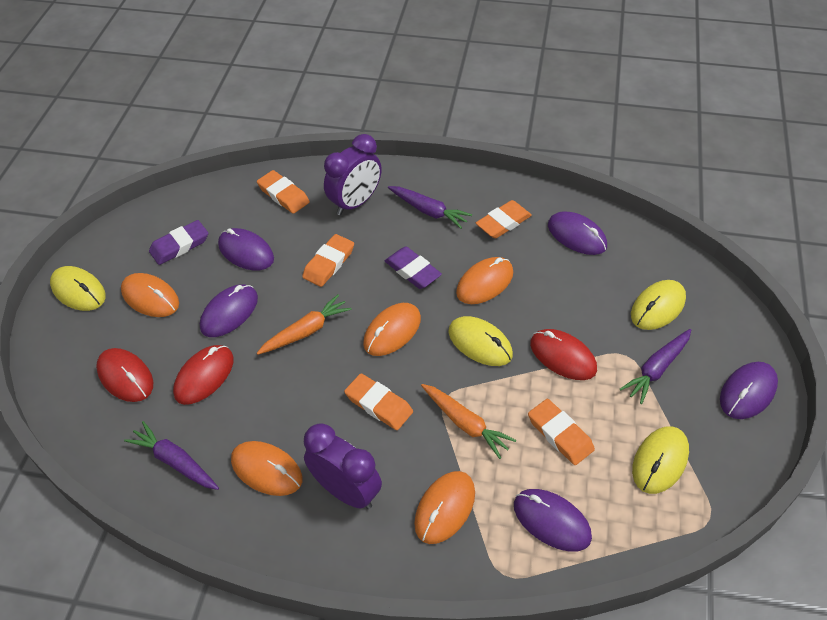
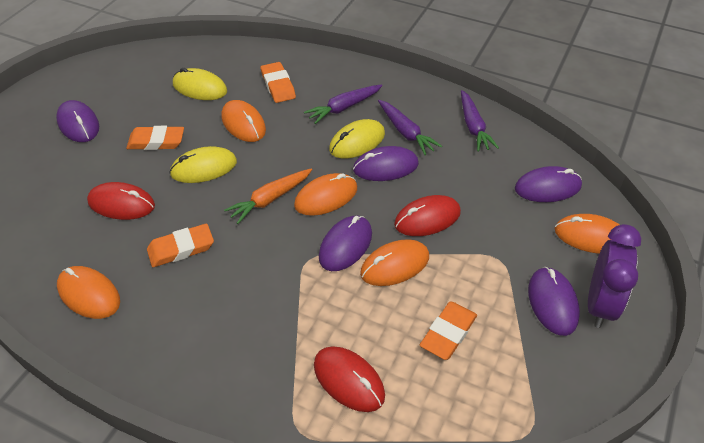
orange carrot: [257,294,352,355] [421,384,517,459] = 2 -> [224,169,312,224] = 1
orange eraser: [257,170,310,214] [302,234,354,287] [344,373,413,430] [476,200,532,238] [528,399,595,465] = 5 -> [126,126,184,150] [147,224,214,267] [261,62,296,103] [420,302,477,360] = 4
purple clock: [304,423,382,509] [324,134,382,215] = 2 -> [588,224,642,328] = 1
purple eraser: [149,220,208,265] [385,247,442,289] = 2 -> none = 0
yellow mouse: [50,266,106,311] [448,316,513,366] [631,280,686,330] [632,426,689,494] = 4 -> [169,146,237,183] [173,68,227,100] [329,119,385,159] = 3

